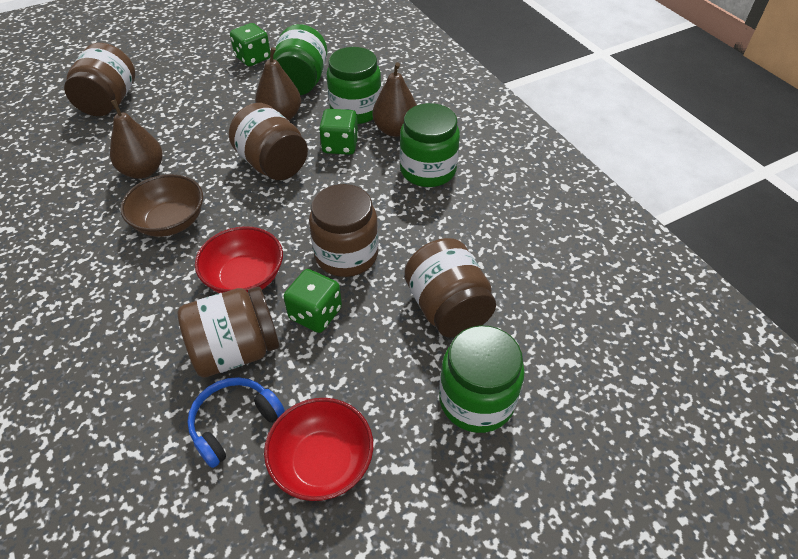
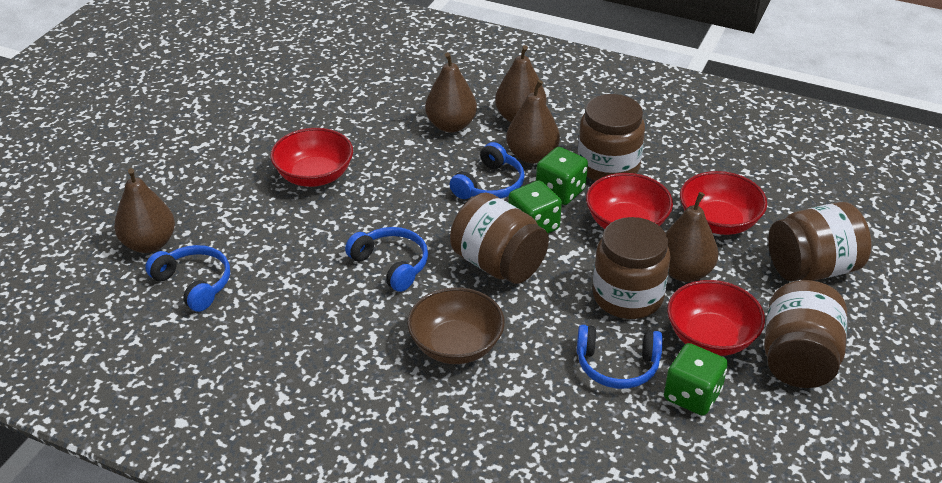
blue headphones: [187,377,285,468] = 1 -> [145,245,230,312] [345,227,428,292] [450,142,525,199] [577,325,663,389] = 4
brown pear: [110,100,163,179] [255,47,301,120] [373,62,417,137] = 3 -> [114,168,175,253] [425,52,477,133] [495,45,546,122] [506,80,560,163] [666,192,718,282] = 5
green jar: [273,24,327,95] [326,47,381,124] [400,103,460,187] [439,325,525,433] = 4 -> none = 0
red bowl: [195,226,283,293] [264,398,373,501] = 2 -> [270,128,353,187] [586,173,673,229] [667,280,765,356] [680,171,767,235] = 4

